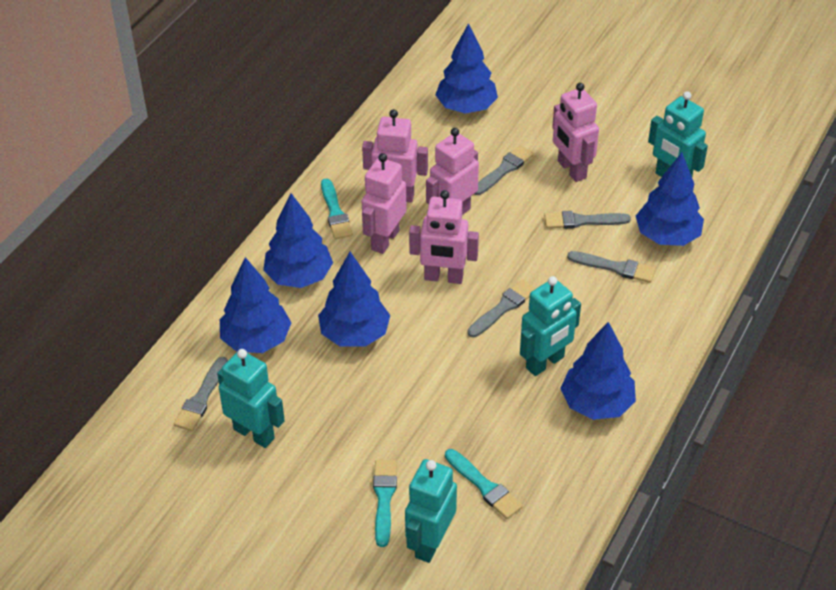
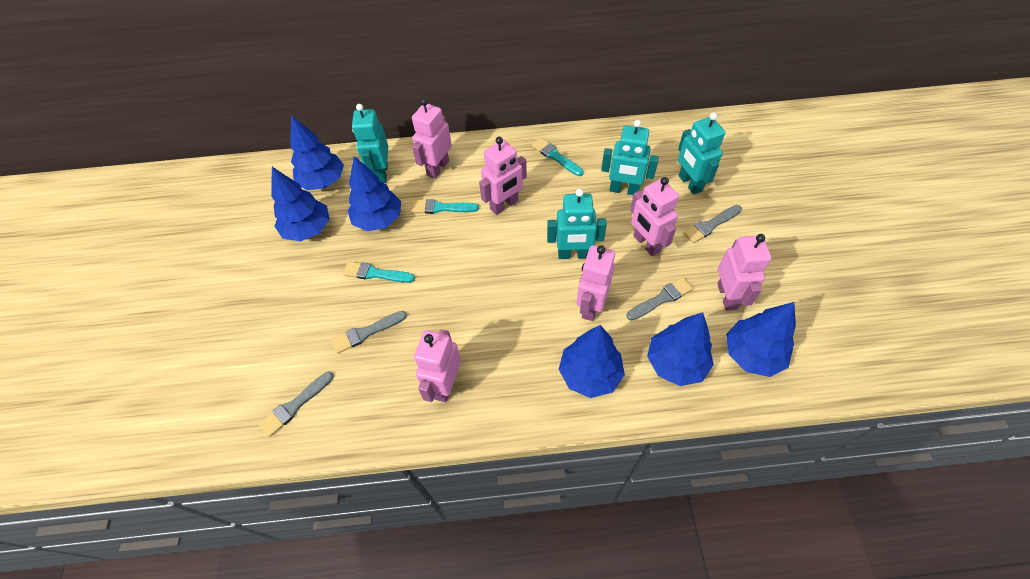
grey brush: [174,357,228,431] [468,279,536,337] [475,145,534,195] [544,211,631,229] [567,251,656,283] = 5 -> [259,372,334,437] [331,311,407,354] [626,277,693,321] [683,205,742,243] = 4
pink robot: [362,109,428,203] [362,153,407,254] [409,190,479,284] [426,128,479,215] [552,83,599,182] = 5 -> [412,98,452,179] [414,329,461,402] [479,137,527,215] [577,245,615,321] [630,177,679,256] [717,234,771,311] = 6

